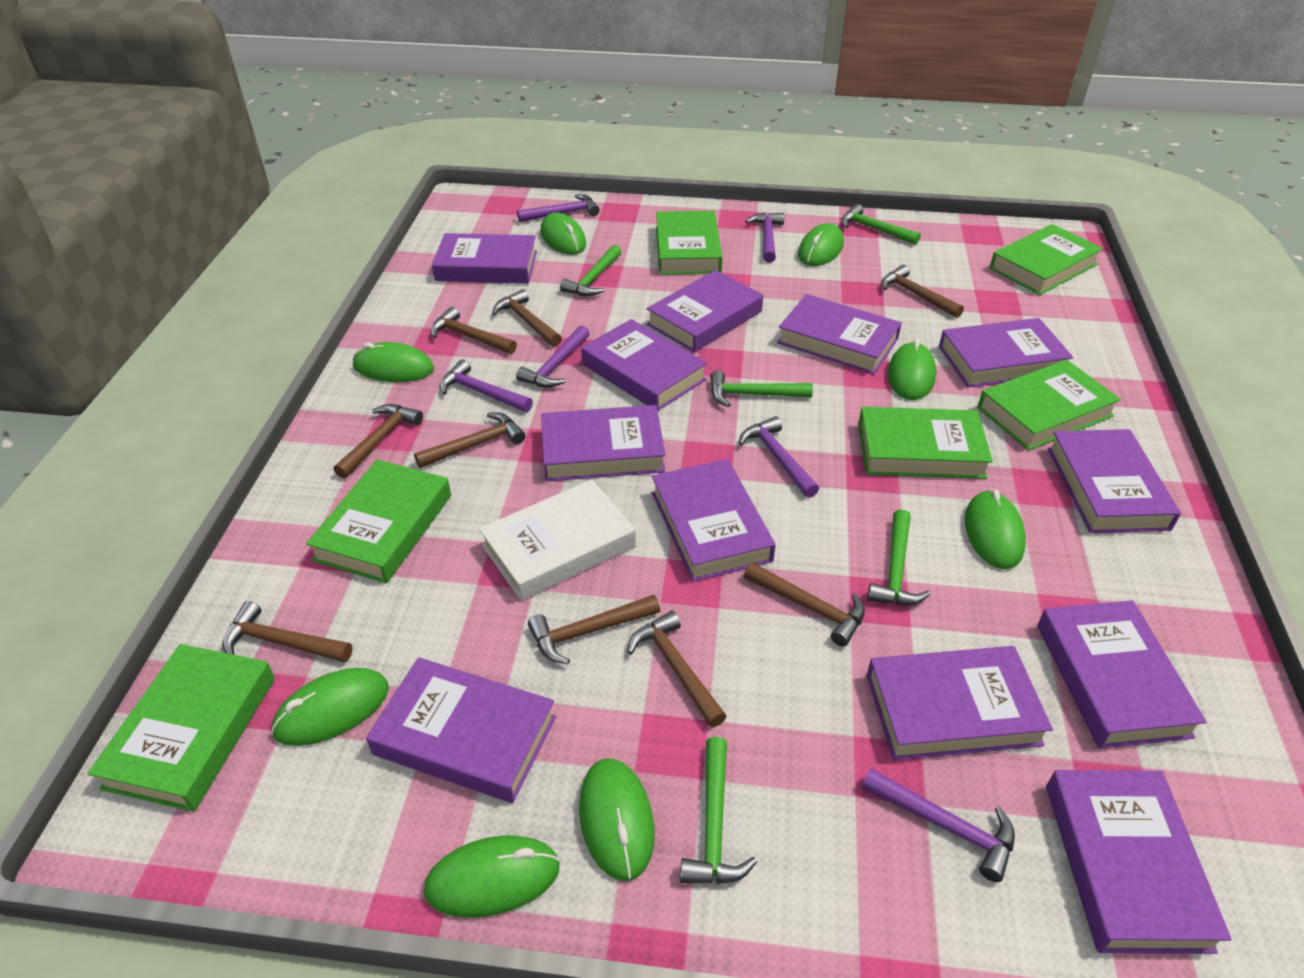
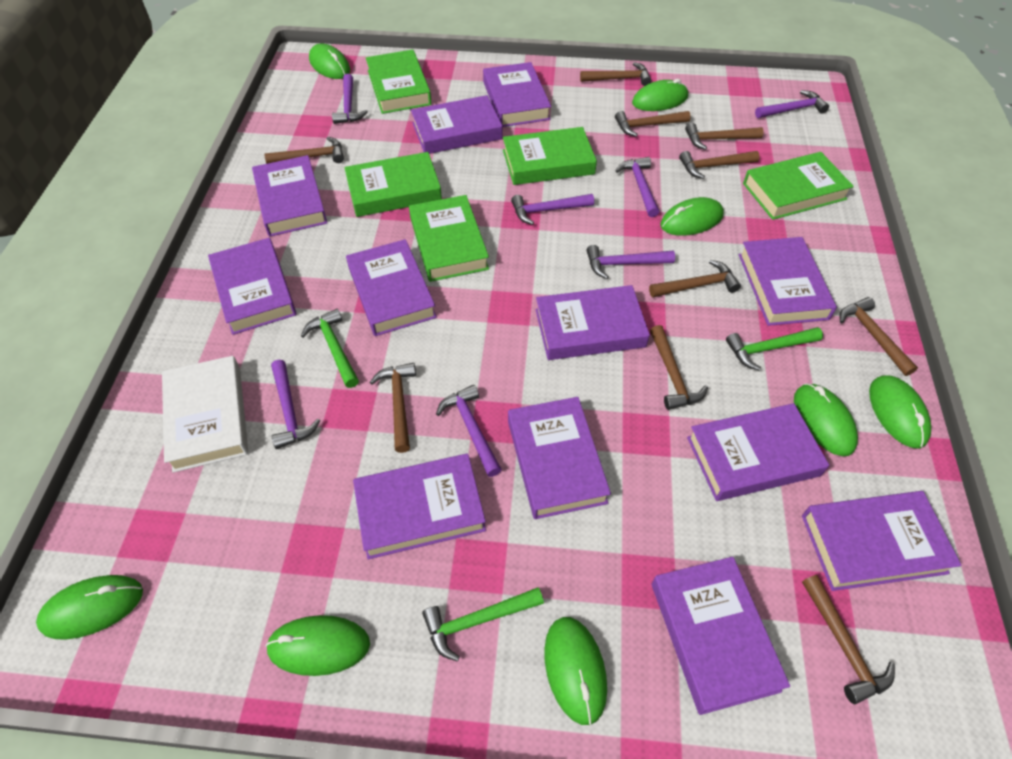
brown hammer: [222,601,352,662] [334,404,423,478] [414,413,525,468] [430,307,517,354] [492,289,562,347] [528,595,660,664] [627,611,726,727] [744,562,865,647] [881,265,964,318] = 9 -> [264,137,344,164] [370,363,416,453] [580,62,651,86] [615,111,691,137] [649,260,741,297] [650,325,708,410] [679,151,759,179] [685,123,764,150] [802,575,895,704] [840,297,918,376] = 10
green book: [87,644,275,812] [306,459,451,583] [656,211,722,274] [858,407,993,479] [977,360,1121,451] [990,224,1103,295] = 6 -> [344,152,442,217] [366,50,432,114] [409,195,489,282] [503,127,597,185] [743,152,854,220] = 5
green hammer: [560,245,622,296] [680,737,757,884] [710,370,813,407] [841,204,921,245] [867,509,931,605] = 5 -> [301,309,359,388] [422,587,544,661] [726,327,823,371] = 3
purple hammer: [440,360,533,412] [516,325,590,388] [517,194,600,222] [739,416,819,498] [745,213,784,263] [862,768,1015,882] = 6 -> [271,360,320,449] [332,74,368,124] [436,385,502,477] [511,194,594,225] [586,245,675,279] [616,157,659,217] [755,90,829,118] = 7

